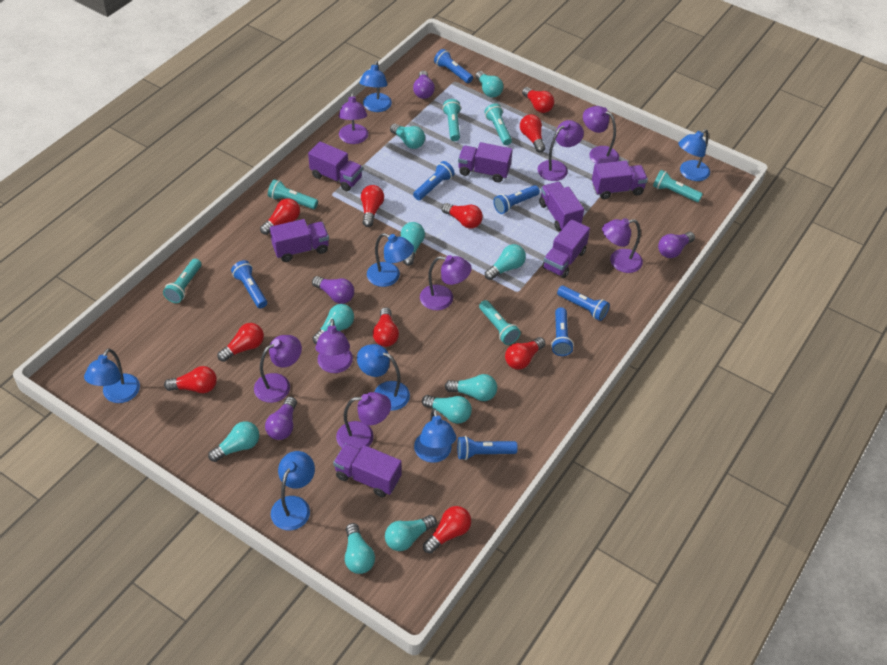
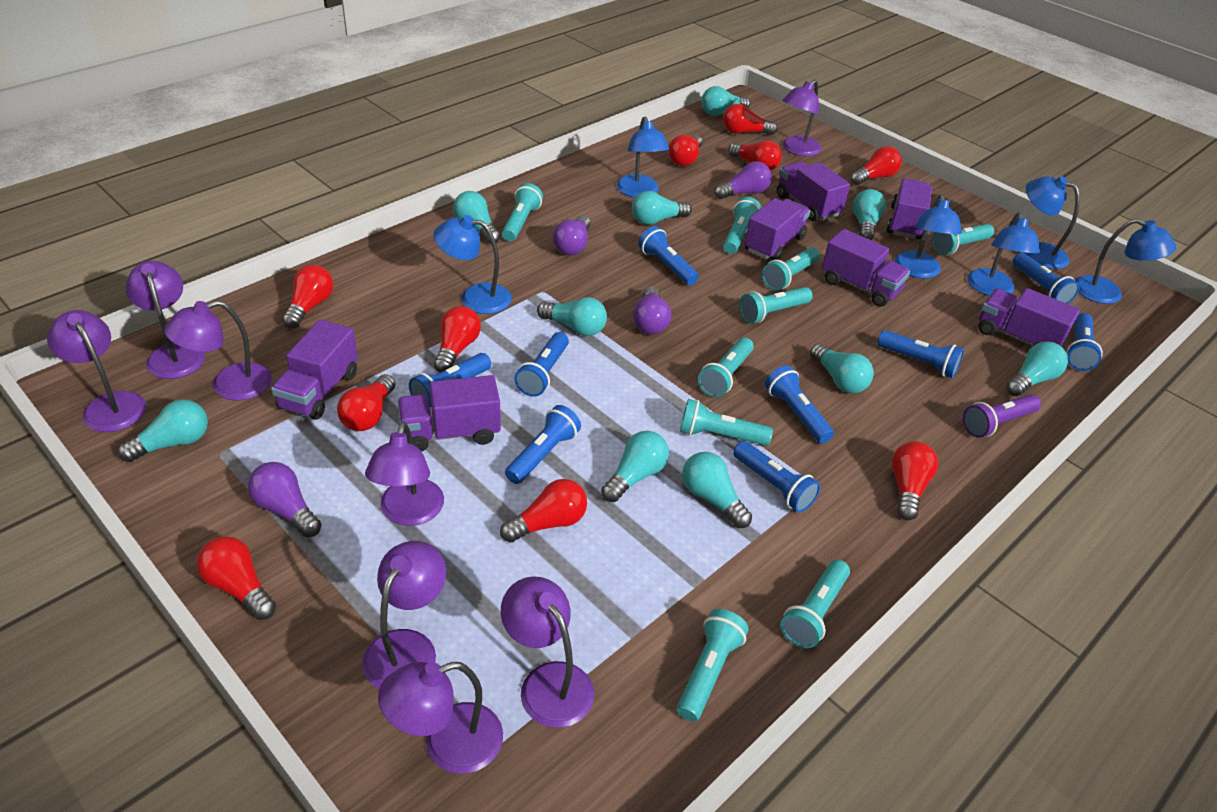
blue flashlight: [231,260,267,308] [413,161,455,200] [434,49,473,83] [457,436,518,460] [493,185,540,214] [551,307,574,356] [557,285,610,321] = 7 -> [409,353,491,407] [505,405,581,484] [514,332,569,397] [638,226,699,286] [733,441,820,513] [765,365,834,443] [877,330,964,378] [1013,253,1080,304] [1066,313,1103,371] = 9
blue lamp: [84,348,140,403] [271,451,315,530] [357,344,410,411] [359,61,392,112] [367,233,414,287] [414,408,456,463] [678,129,710,181] = 7 -> [434,215,512,314] [617,117,669,197] [895,194,962,278] [967,212,1040,296] [1024,176,1080,269] [1075,219,1176,304] = 6
purple flashlight: none = 0 -> [963,394,1041,438] = 1
turquoise flashlight: [163,259,201,303] [268,179,318,209] [443,99,461,141] [479,300,521,345] [484,103,512,145] [653,170,703,202] = 6 -> [502,183,543,241] [677,609,749,722] [680,399,773,446] [698,337,754,397] [723,197,762,254] [739,287,813,323] [762,247,820,291] [780,560,850,648] [932,224,994,255] = 9

